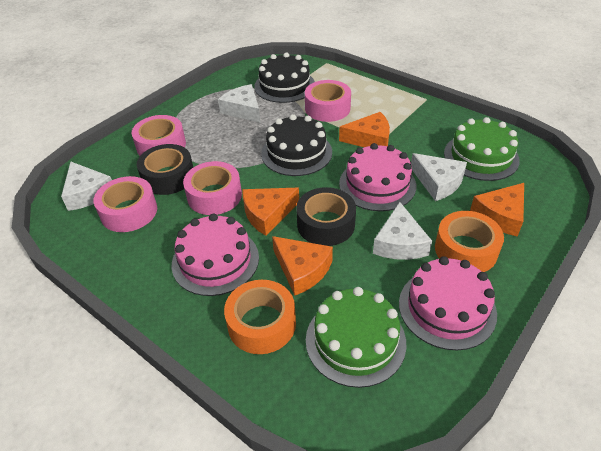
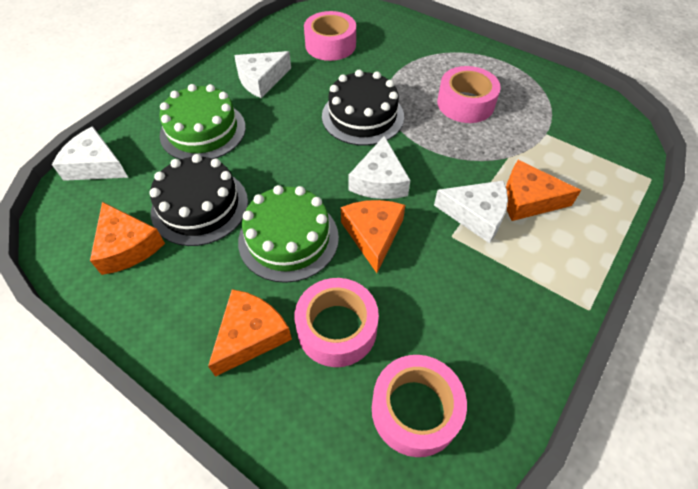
black tape: [137,144,193,195] [296,187,356,246] = 2 -> none = 0
orange tape: [224,280,296,354] [435,211,504,272] = 2 -> none = 0
pink cake: [172,214,259,296] [339,143,416,211] [399,256,497,350] = 3 -> none = 0

